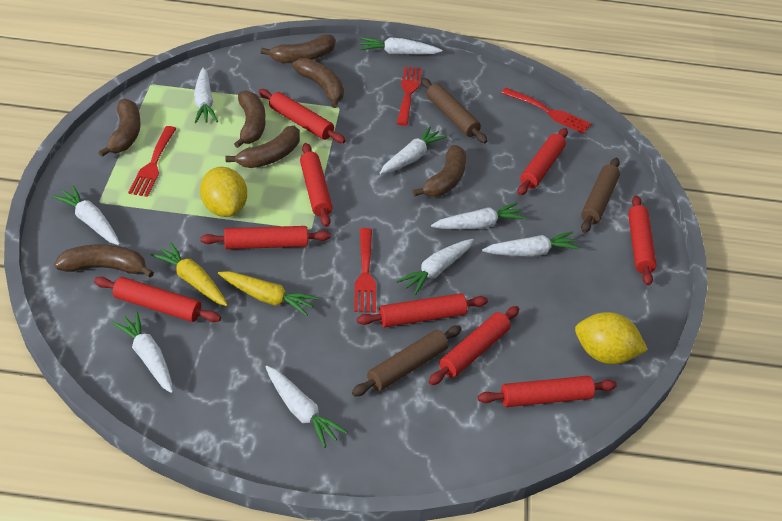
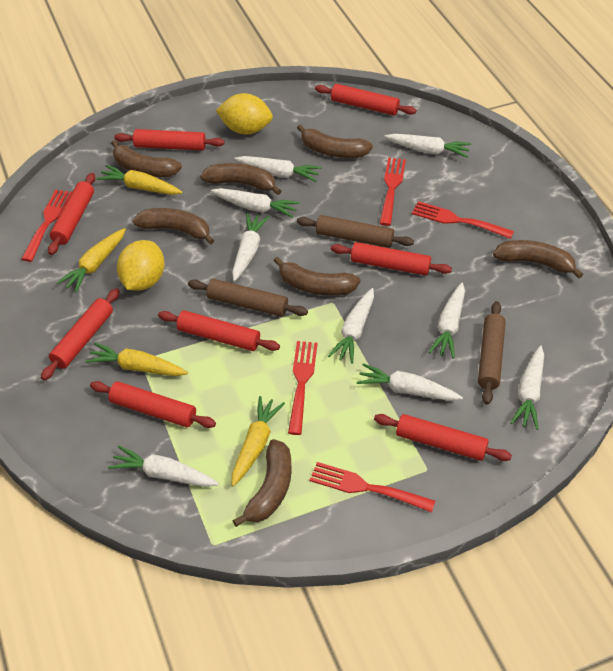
red fork: [128,126,176,197] [354,228,376,313] [397,66,422,126] [501,88,591,133] = 4 -> [22,190,72,262] [288,341,318,435] [310,462,435,512] [380,157,406,226] [412,201,514,239] = 5
red rolling pin: [94,277,221,322] [200,226,331,249] [259,89,346,143] [300,143,333,227] [357,293,488,327] [429,306,519,385] [478,376,617,407] [517,128,568,195] [628,195,657,286] = 9 -> [41,288,120,380] [48,173,95,255] [90,381,216,428] [114,129,225,151] [158,310,280,351] [315,84,416,115] [331,242,452,276] [374,414,512,461] = 8
yellow carrot: [151,242,228,306] [218,271,318,316] = 2 -> [57,228,126,293] [85,343,188,376] [96,165,183,195] [232,396,285,487] = 4

